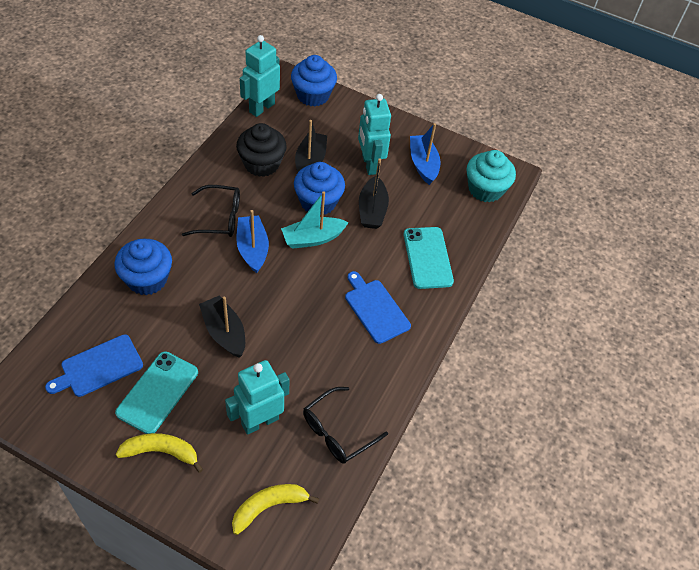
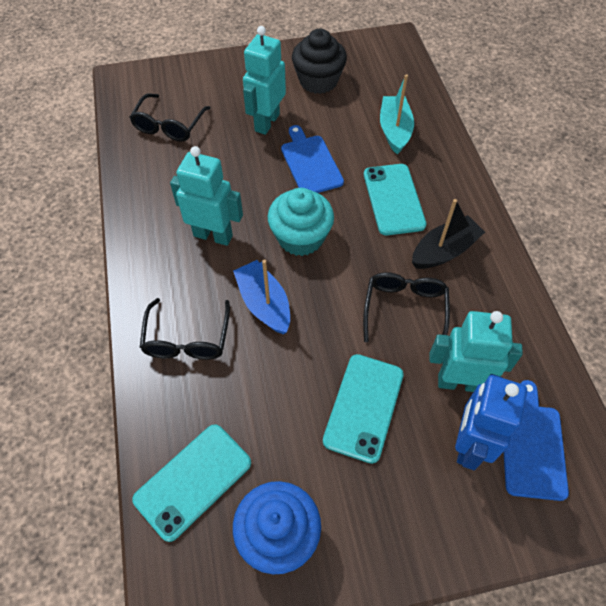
black boat: [199,295,245,357] [295,120,327,172] [359,159,389,229] = 3 -> [412,199,485,269] = 1
black glasses: [182,185,240,237] [303,387,388,464] = 2 -> [129,93,211,142] [140,298,230,360] [363,272,450,342] = 3
blue boat: [236,210,269,273] [410,123,441,185] = 2 -> [233,259,290,334] = 1
blue cupcake: [114,239,172,295] [291,55,337,107] [294,162,345,215] = 3 -> [233,481,321,575] = 1
blue robot: none = 0 -> [455,374,527,470] = 1
turquoise phone: [115,351,198,434] [404,227,454,289] = 2 -> [132,424,251,542] [323,354,404,464] [364,164,426,235] = 3
yellow banana: [116,433,203,473] [232,484,319,535] = 2 -> none = 0

